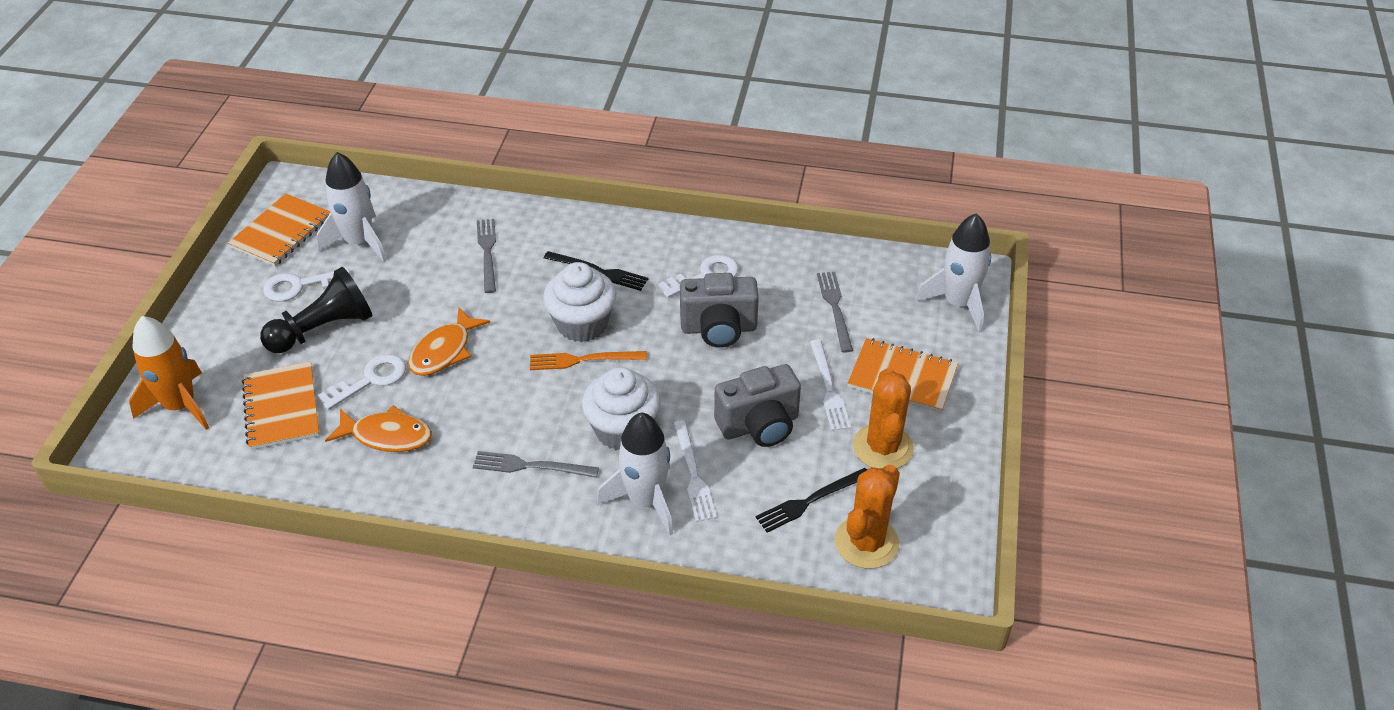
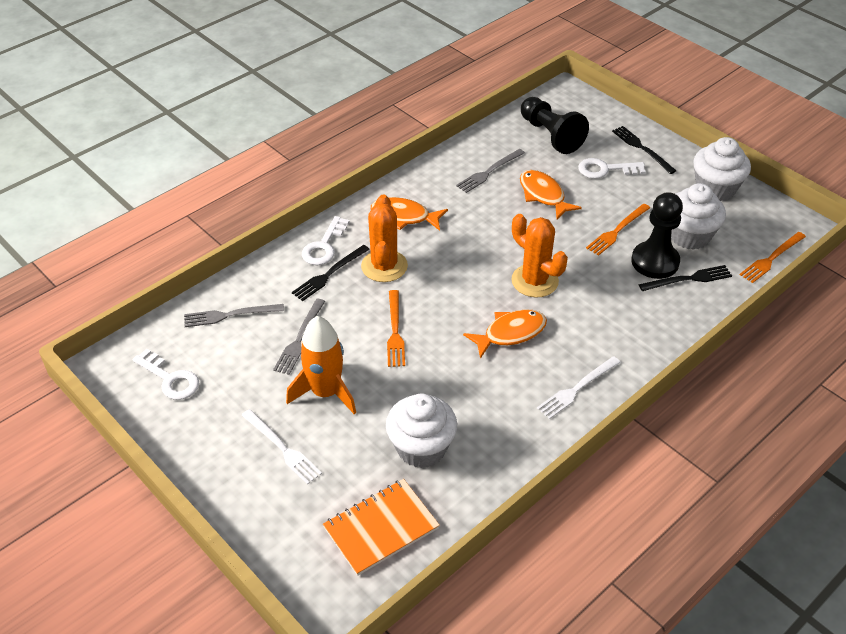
black fork: [544,251,648,291] [755,468,867,533] = 2 -> [292,245,370,301] [612,126,677,174] [639,265,732,291] = 3
black pawn: [260,267,372,353] = 1 -> [521,97,589,154] [631,192,683,279] = 2
grey camera: [680,273,759,348] [714,364,801,447] = 2 -> none = 0
orange fish: [325,405,432,452] [408,307,490,376] = 2 -> [371,197,448,231] [463,309,547,359] [520,170,582,219] = 3
orange fork: [530,351,647,370] = 1 -> [387,290,405,367] [586,204,650,256] [740,232,806,283] = 3
orange notebook: [228,194,330,266] [242,361,320,450] [848,338,958,413] = 3 -> [323,479,440,576] = 1
white cupcake: [543,262,616,342] [582,367,661,450] = 2 -> [386,394,457,468] [671,183,726,250] [693,137,751,201] = 3
white rocket: [317,152,386,261] [597,412,673,535] [915,213,991,332] = 3 -> none = 0

